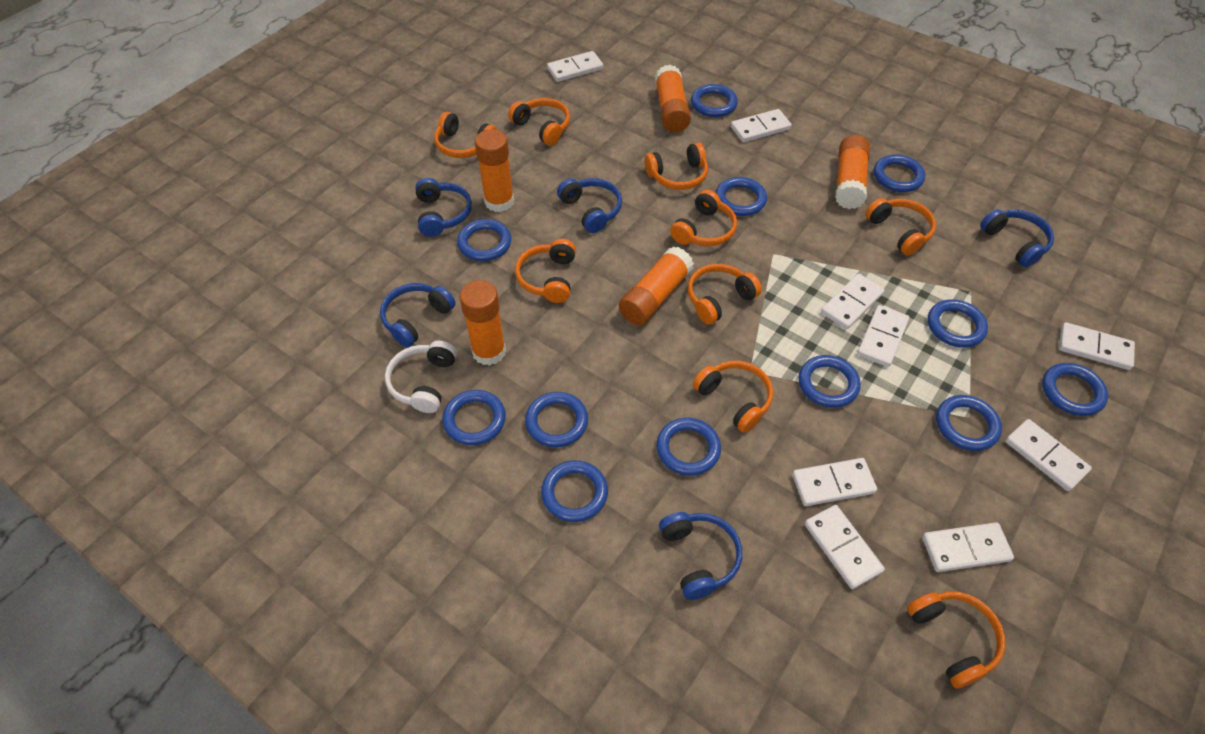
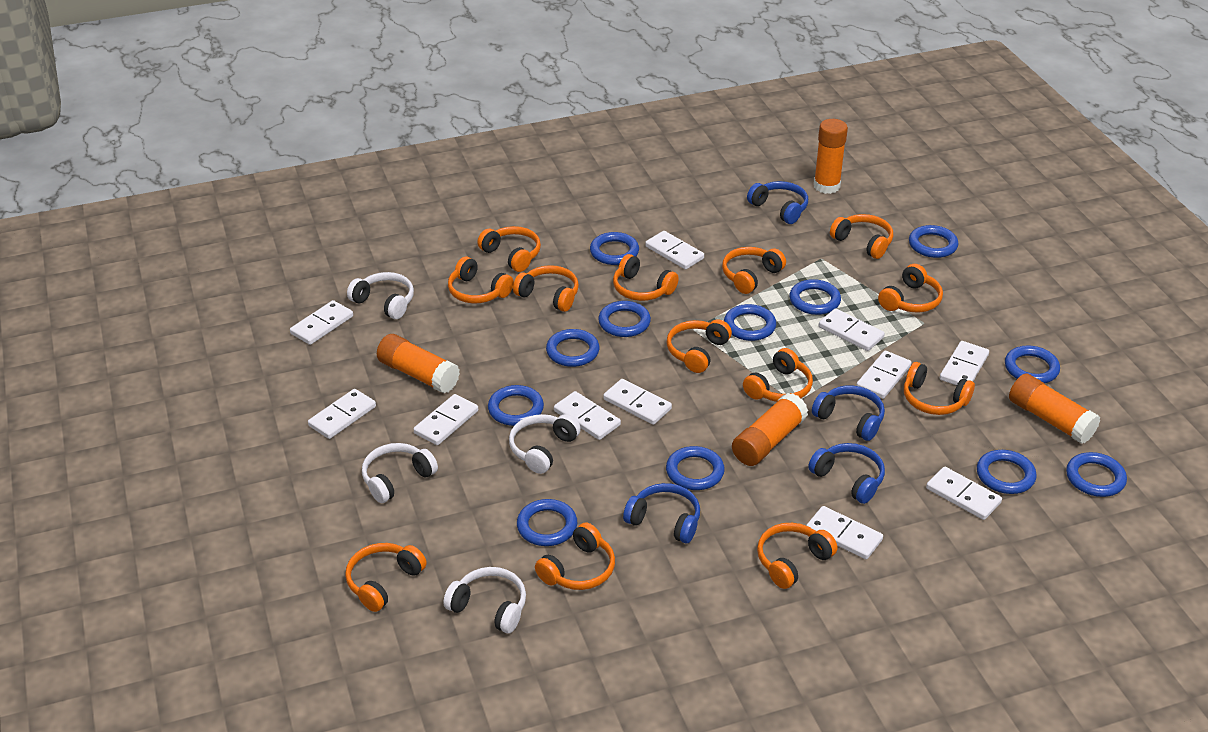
blue headphones: [380,283,455,348] [415,178,472,237] [557,178,622,233] [659,512,742,600] [980,209,1054,267] = 5 -> [623,483,700,544] [747,181,808,224] [808,443,885,504] [812,386,885,441] = 4
orange glue stick: [459,280,506,366] [475,129,514,212] [619,246,694,326] [655,65,691,132] [835,135,870,209] = 5 -> [377,334,460,394] [732,393,808,466] [814,119,848,194] [1009,374,1100,444] = 4
orange headphones: [434,112,497,158] [508,98,570,146] [515,239,576,303] [644,143,708,190] [670,190,737,246] [688,264,762,325] [693,361,773,433] [865,198,936,256] [907,591,1005,689] = 9 -> [345,543,427,612] [448,257,514,303] [477,226,541,272] [513,265,579,312] [535,522,615,590] [613,254,679,301] [666,319,732,373] [722,247,786,294] [743,348,813,402] [757,523,838,589] [830,214,893,259] [878,264,943,312] [904,362,975,415] = 13
white domino: [547,51,604,82] [731,109,792,142] [792,458,877,506] [805,505,885,589] [821,274,885,329] [857,305,909,367] [922,522,1014,572] [1005,419,1092,491] [1059,322,1135,370] = 9 -> [290,300,353,345] [308,389,376,439] [413,394,478,445] [554,391,621,440] [603,379,672,425] [645,231,704,270] [806,506,883,559] [819,308,885,351] [856,351,912,399] [926,467,1002,520] [940,341,989,385] = 11
white headphones: [385,341,457,413] = 1 -> [347,272,414,319] [362,443,438,503] [443,567,526,633] [509,414,581,474] = 4

